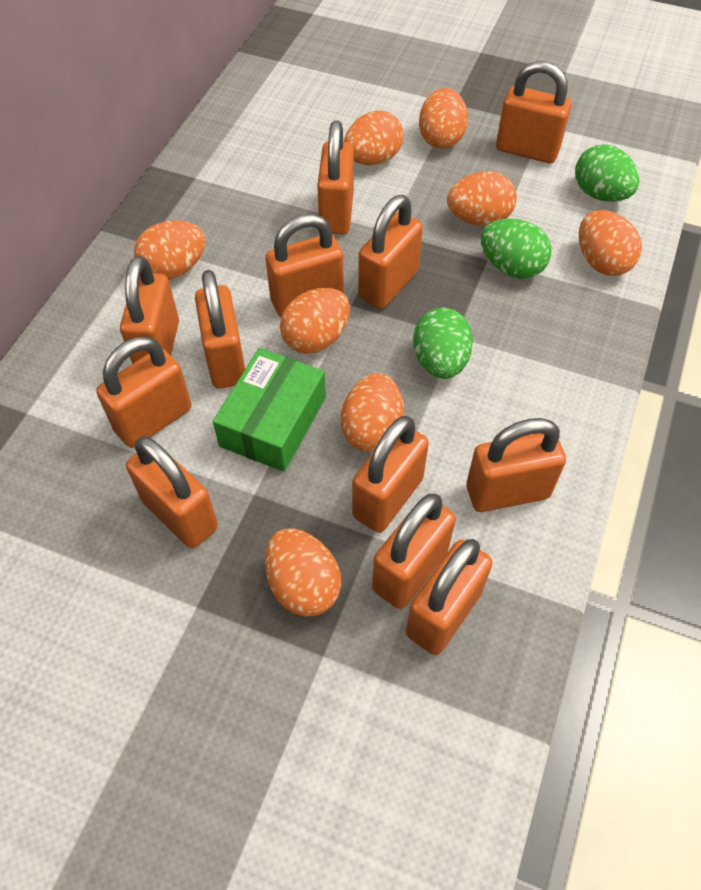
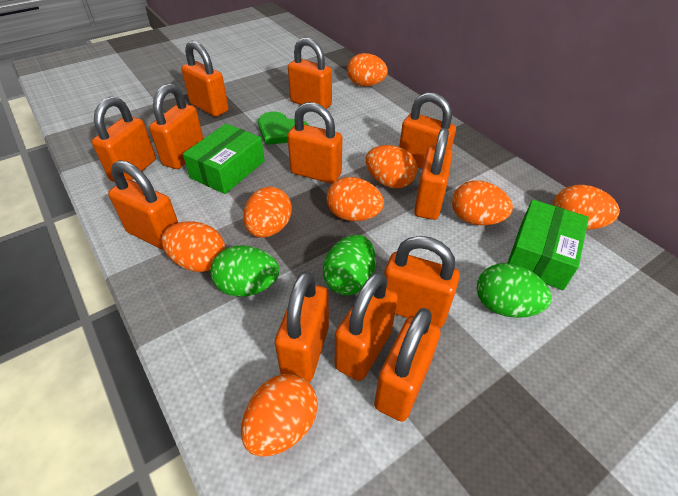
green box: [213,348,326,472] = 1 -> [183,124,265,194] [508,199,589,290] = 2
green heart: none = 0 -> [258,112,308,145] = 1

